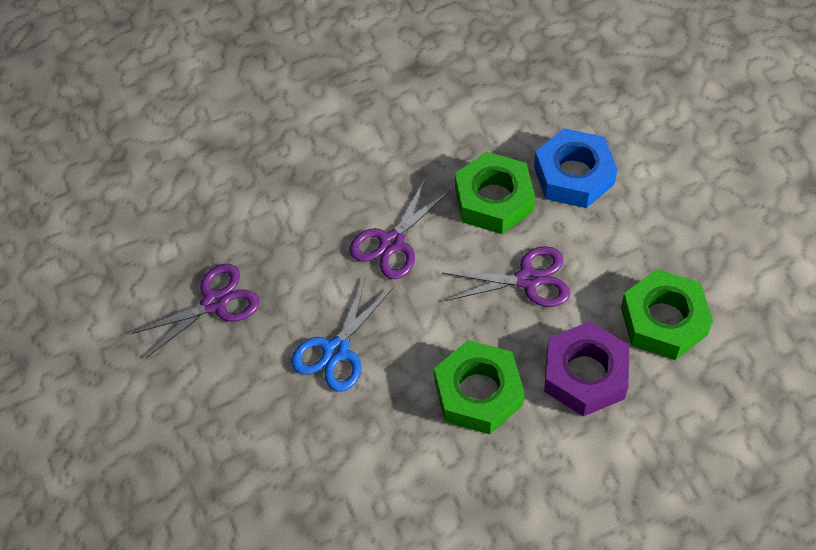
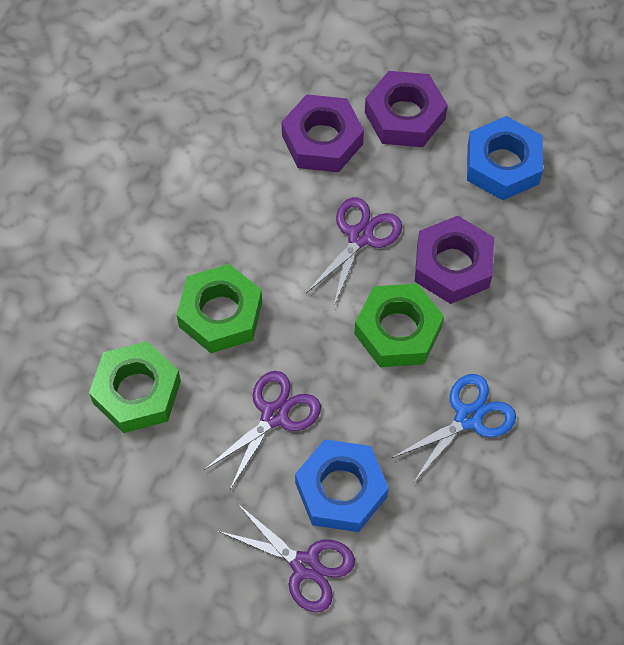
blue nut: [534,128,618,208] = 1 -> [295,439,389,532] [467,116,543,200] = 2
purple nut: [544,321,629,417] = 1 -> [282,94,364,172] [365,71,448,147] [415,216,494,304] = 3

